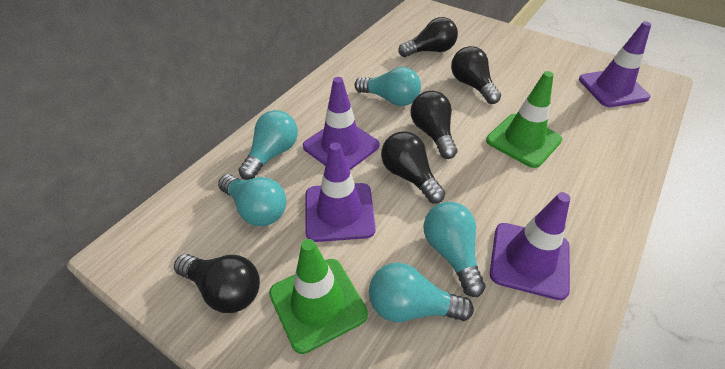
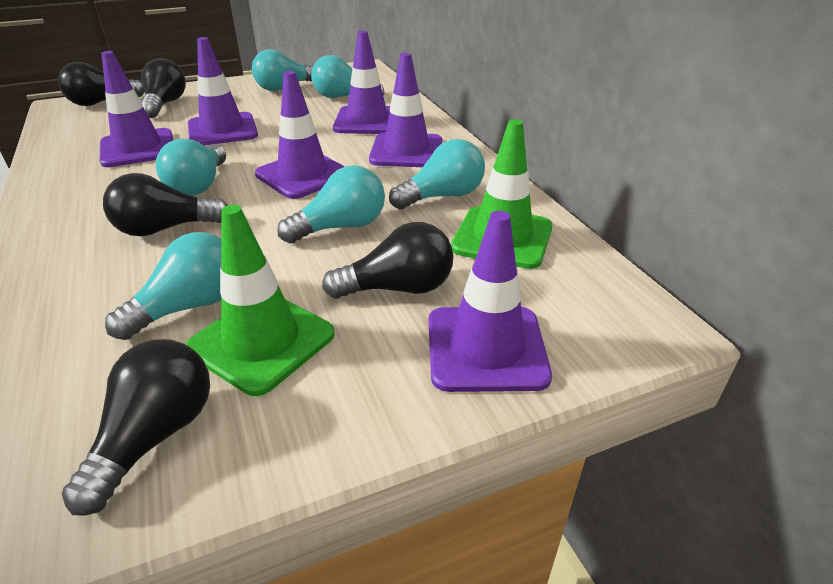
purple traffic cone: [303,77,380,170] [305,142,376,242] [490,192,570,300] [579,22,651,107] = 4 -> [100,51,173,167] [188,37,258,145] [255,71,345,199] [333,31,390,134] [369,53,442,167] [429,211,552,392] = 6
turquoise light bulb: [218,174,286,226] [238,110,298,180] [354,67,421,106] [369,263,474,322] [424,202,486,297] = 5 -> [105,232,221,340] [155,138,226,196] [252,49,314,91] [277,165,385,243] [311,55,384,98] [389,139,485,209] = 6

